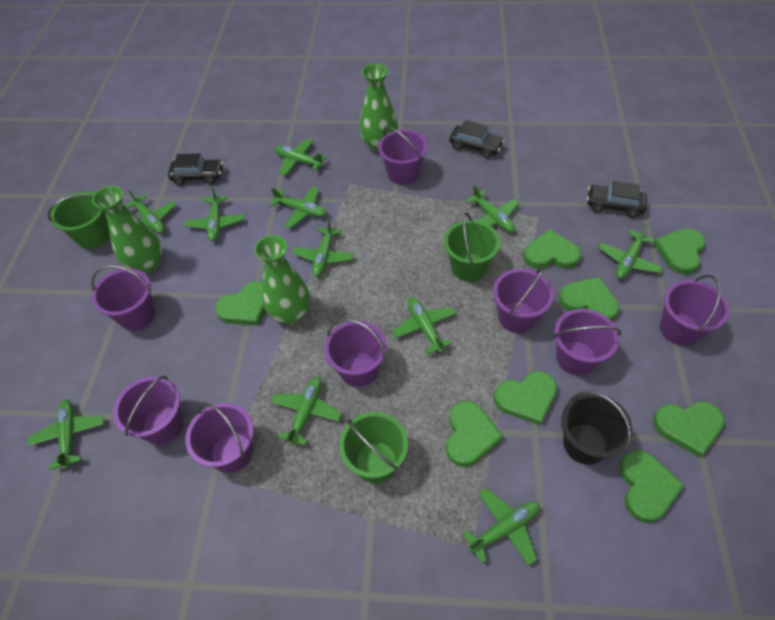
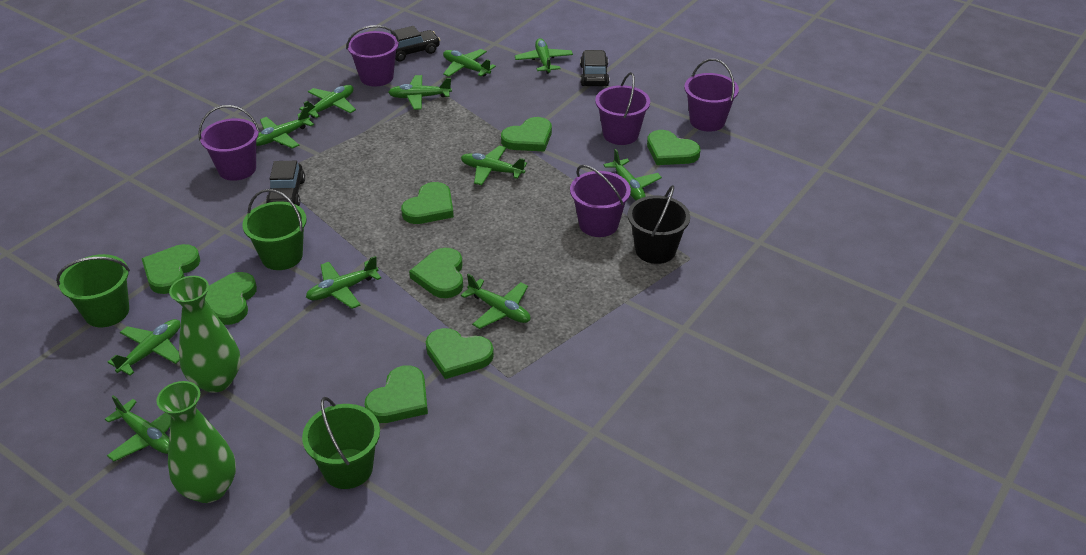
green vase: [92,186,162,274] [254,235,310,324] [359,63,398,152] = 3 -> [156,381,236,503] [169,276,241,393] = 2
purple bucket: [91,265,156,331] [113,376,184,445] [185,402,254,473] [324,319,387,387] [378,127,428,185] [493,267,554,333] [553,309,621,376] [660,275,729,346] = 8 -> [198,105,260,181] [346,25,399,86] [570,165,631,237] [595,72,650,145] [684,59,739,132] = 5

